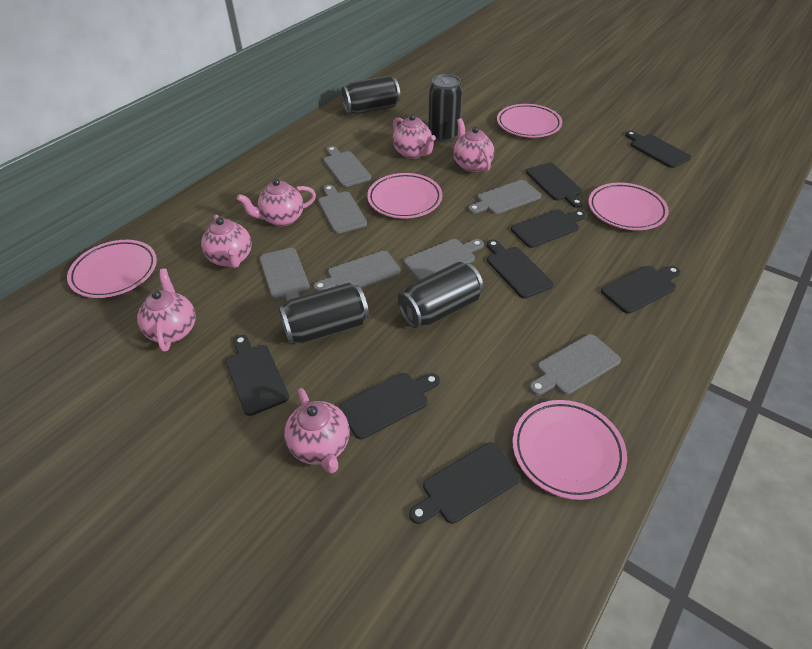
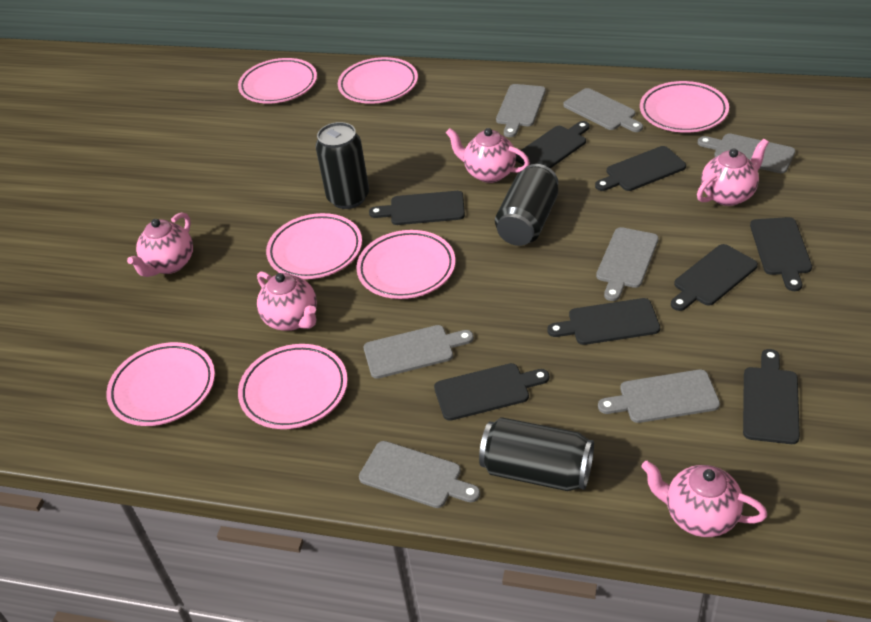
black can: [278,283,369,344] [341,75,401,114] [397,262,483,328] [428,74,463,142] = 4 -> [316,122,369,209] [479,417,594,491] [495,164,558,246] = 3
pink plate: [67,240,157,298] [367,173,442,218] [497,104,562,138] [512,400,627,500] [588,183,669,230] = 5 -> [106,342,215,426] [238,58,317,104] [238,344,348,429] [266,213,362,279] [338,57,418,104] [356,230,455,299] [640,81,729,133] = 7
pink teapot: [137,269,196,352] [201,215,252,268] [237,179,316,226] [284,388,350,474] [393,114,436,159] [453,118,494,172] = 6 -> [127,212,193,277] [257,271,317,331] [446,128,530,183] [641,461,767,537] [697,139,769,206] = 5

